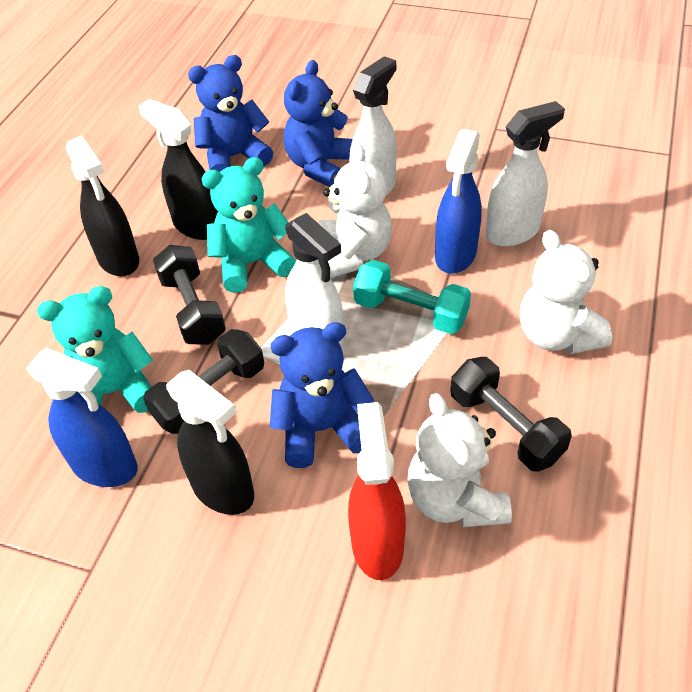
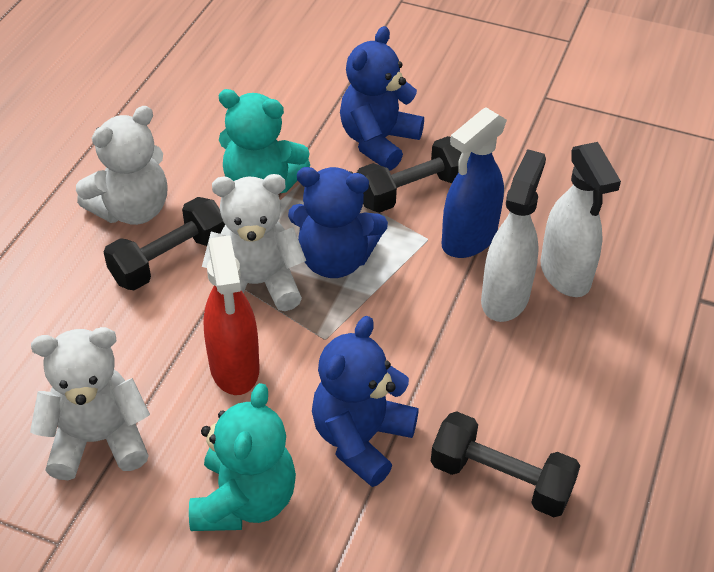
black spray bottle: [66,136,139,276] [138,99,218,240] [166,370,254,515] = 3 -> none = 0
blue spray bottle: [27,348,138,487] [435,129,482,274] = 2 -> [442,108,507,258] = 1
turquoise dumbbell: [353,260,471,334] = 1 -> none = 0
white spray bottle: [285,213,344,351] [349,56,397,196] [485,101,565,247] = 3 -> [481,149,546,322] [541,142,621,297] = 2

